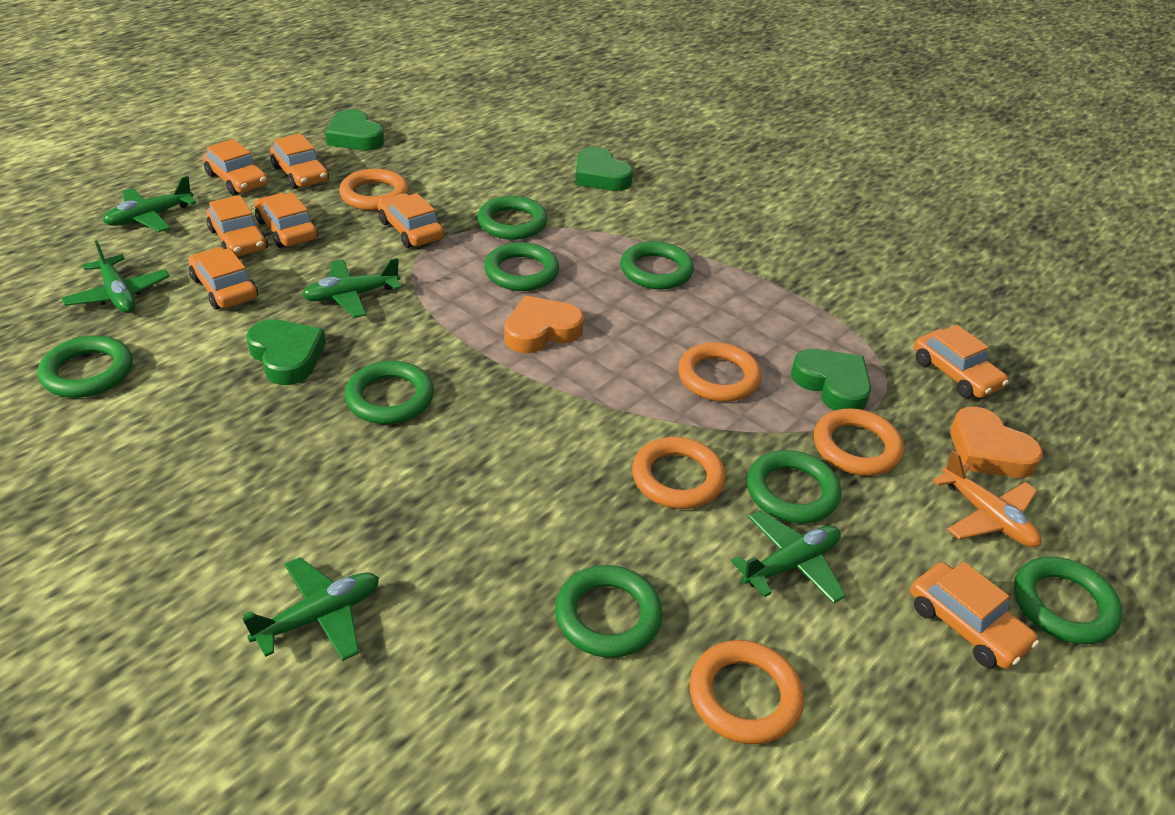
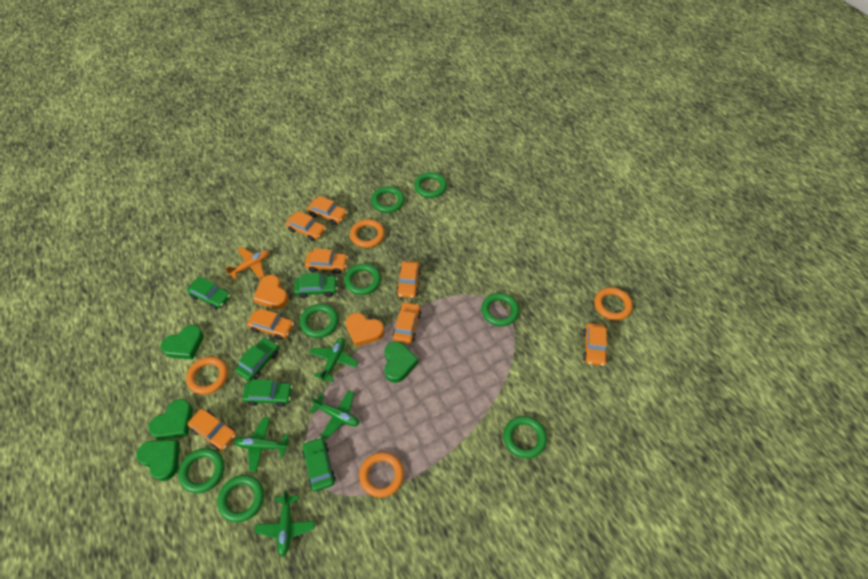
green car: none = 0 -> [187,277,231,310] [235,337,279,381] [242,379,293,407] [294,273,338,298] [302,437,336,492] = 5
green plane: [61,240,170,313] [103,176,196,232] [242,557,379,661] [302,258,401,318] [731,510,846,604] = 5 -> [234,417,289,472] [254,491,315,557] [309,338,358,382] [310,390,359,439] = 4
orange ring: [339,169,409,211] [632,437,726,509] [678,342,762,402] [689,640,804,745] [814,408,904,476] = 5 -> [186,356,228,395] [350,219,385,248] [359,452,404,498] [594,287,633,321] = 4

